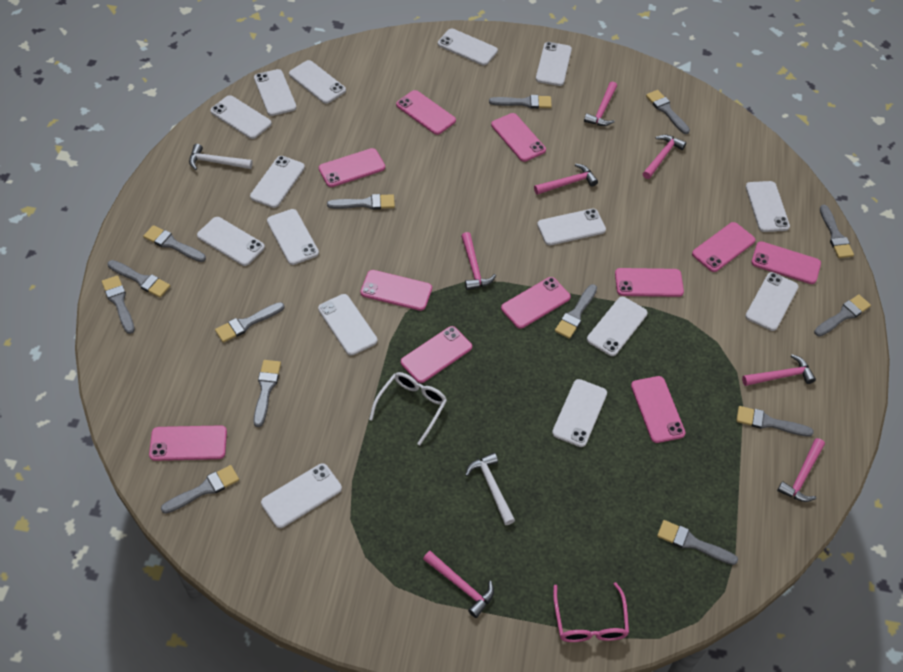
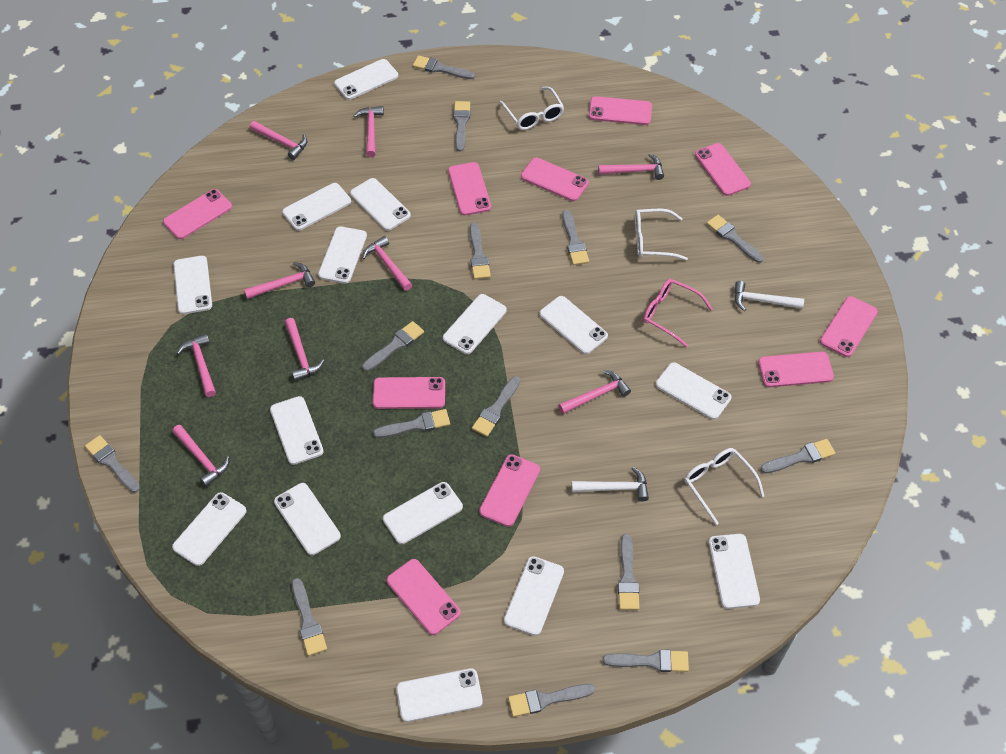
pink hammer: [423,551,494,618] [461,232,496,290] [534,164,598,195] [584,81,617,126] [643,135,686,179] [742,354,816,386] [777,438,825,502] = 7 -> [172,425,229,487] [177,334,216,397] [244,262,315,299] [250,121,307,160] [285,318,324,381] [354,106,384,157] [362,236,412,291] [559,370,631,414] [598,154,664,180] = 9
pink phone: [149,425,227,461] [319,148,385,187] [360,270,432,311] [396,90,456,135] [401,326,472,383] [491,113,546,162] [501,277,571,329] [615,268,684,297] [631,376,685,443] [692,222,755,272] [751,241,821,284] = 11 -> [163,189,232,239] [373,377,445,409] [387,559,461,635] [448,162,491,216] [479,455,540,527] [521,158,589,201] [589,96,652,125] [695,143,751,196] [758,352,834,387] [820,296,878,357] = 10
white glasses: [369,372,447,445] = 1 -> [499,87,564,130] [635,209,688,260] [684,448,764,525] = 3

